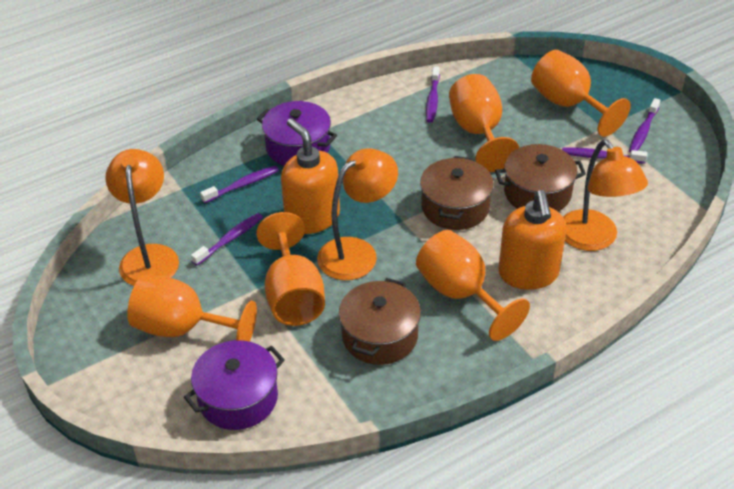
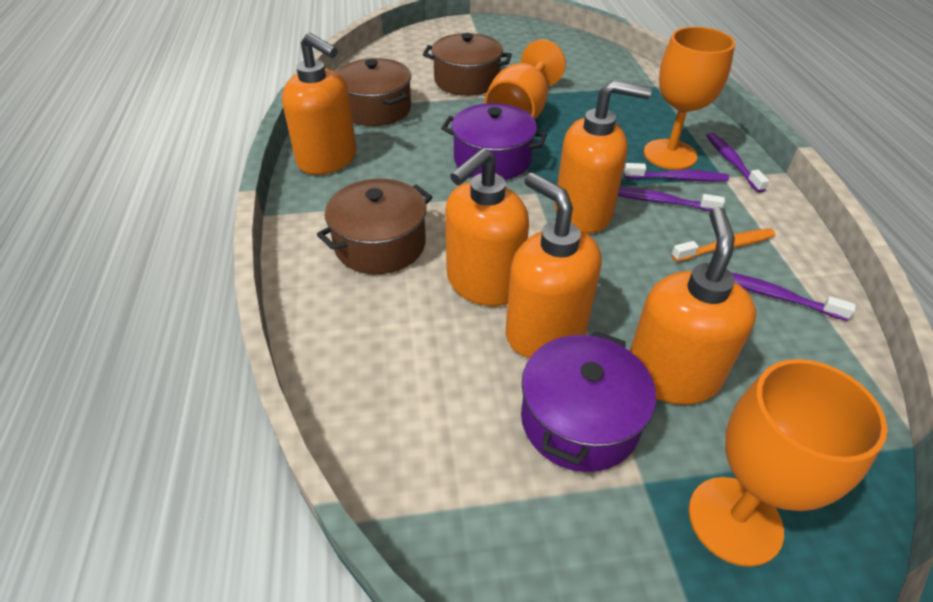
orange goblet: [127,275,257,342] [256,212,325,326] [416,230,530,341] [449,74,519,172] [531,50,631,137] = 5 -> [485,40,566,120] [644,27,735,170] [689,359,887,567] = 3
orange lamp: [105,149,179,286] [317,148,398,280] [563,139,648,251] = 3 -> none = 0
orange soap dispenser: [281,118,340,234] [499,190,566,290] = 2 -> [282,33,356,175] [445,147,529,306] [506,173,602,358] [555,80,652,234] [630,207,756,405] = 5
orange toothbrush: none = 0 -> [671,229,776,262] = 1
purple toothbrush: [191,213,263,266] [200,166,279,203] [426,66,440,123] [562,148,648,164] [629,98,660,153] = 5 -> [618,187,725,212] [624,163,729,182] [706,133,769,193] [732,273,856,321] = 4

